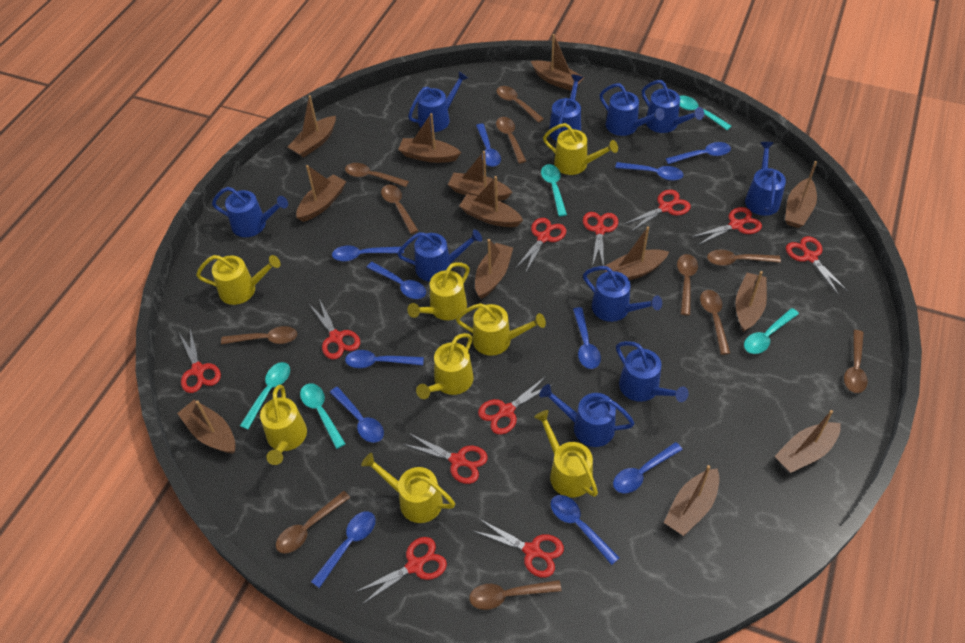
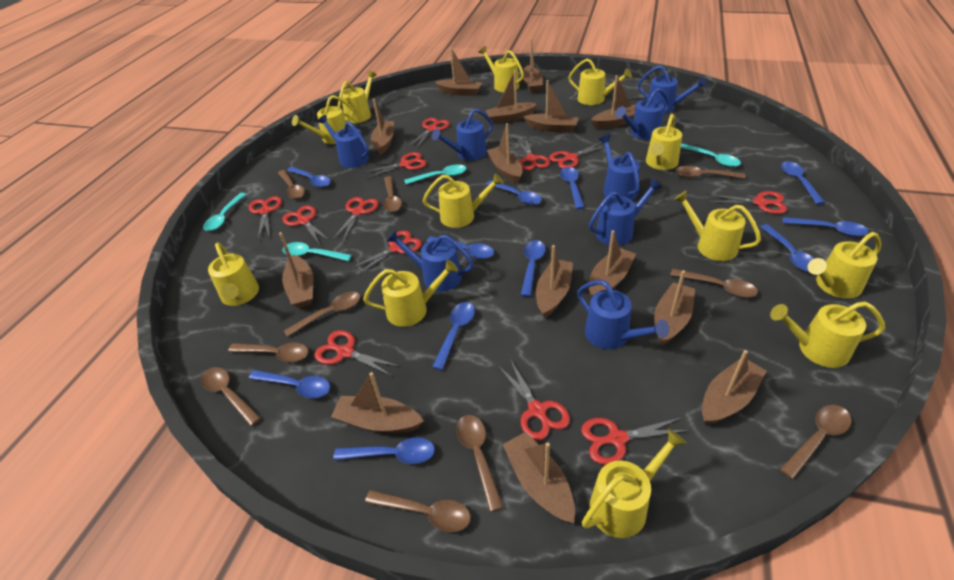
blue watering can: [212,187,288,237] [398,229,482,282] [408,71,468,132] [539,384,634,447] [549,75,583,141] [583,266,662,322] [600,83,665,136] [616,341,689,402] [642,80,704,133] [745,142,786,216] = 10 -> [317,115,369,168] [387,230,474,291] [432,109,493,160] [577,280,669,349] [589,179,662,246] [599,135,640,200] [615,88,670,140] [638,65,707,114] = 8
brown boat: [177,400,235,454] [288,95,336,157] [296,165,346,222] [398,113,461,163] [448,151,513,201] [459,176,523,227] [475,239,513,299] [531,34,585,91] [605,226,669,280] [664,465,720,536] [736,271,767,332] [774,410,841,473] [785,161,817,228] = 13 -> [279,232,313,308] [331,372,424,434] [371,99,394,156] [435,48,482,96] [485,70,537,124] [487,123,523,183] [502,432,575,523] [523,38,543,93] [523,80,579,133] [536,245,573,318] [589,230,636,296] [591,75,636,129] [654,270,695,346] [702,350,767,425] = 14
brown spoon: [221,326,297,344] [276,491,350,554] [345,163,409,187] [381,185,418,234] [469,580,562,610] [496,86,544,123] [496,117,526,163] [677,254,698,315] [700,290,730,355] [707,249,781,266] [844,330,868,393] = 11 -> [201,367,261,426] [228,343,309,362] [278,170,305,199] [284,292,361,337] [365,490,471,532] [383,176,402,212] [456,415,503,512] [670,269,758,298] [675,166,746,179] [780,405,852,479] = 10
red scissors: [179,329,221,393] [308,299,360,359] [355,537,447,604] [403,433,488,484] [474,519,564,578] [478,376,555,435] [515,218,566,272] [583,212,618,267] [624,190,691,231] [692,207,762,245] [786,236,848,294] = 11 -> [249,196,282,239] [283,205,330,245] [314,330,401,377] [332,197,379,241] [350,231,422,275] [363,152,427,178] [408,118,450,148] [498,359,570,441] [516,136,550,171] [549,142,605,168] [581,417,690,465] [708,191,787,214] = 12
turquoise spoon: [240,362,290,429] [300,383,346,449] [541,164,567,216] [680,96,732,130] [744,308,799,354] = 5 -> [203,193,247,231] [282,242,352,261] [404,164,466,184] [681,144,741,167] = 4
yellow watering can: [196,255,280,305] [260,385,307,465] [361,453,455,523] [408,262,470,320] [416,333,473,399] [456,303,546,356] [534,410,598,497] [543,123,618,175] = 8 -> [208,243,259,306] [292,95,354,144] [338,71,377,123] [363,259,458,327] [423,173,504,228] [479,46,524,92] [568,58,632,105] [582,428,687,538] [646,114,682,170] [674,191,761,261] [770,301,885,368] [808,232,881,299] = 12

